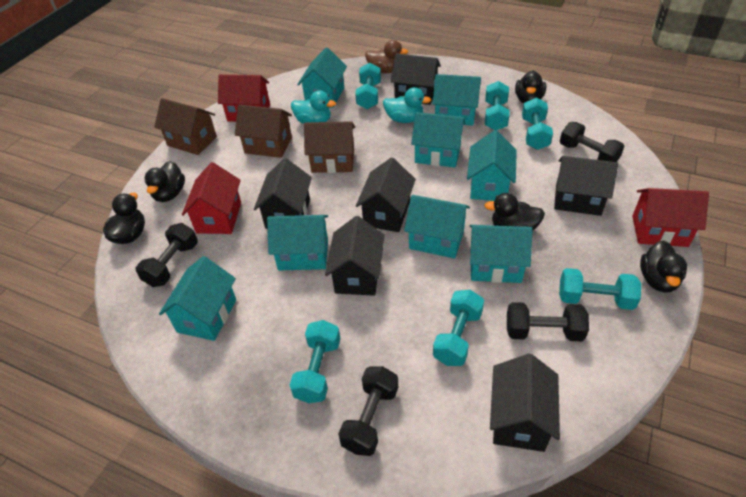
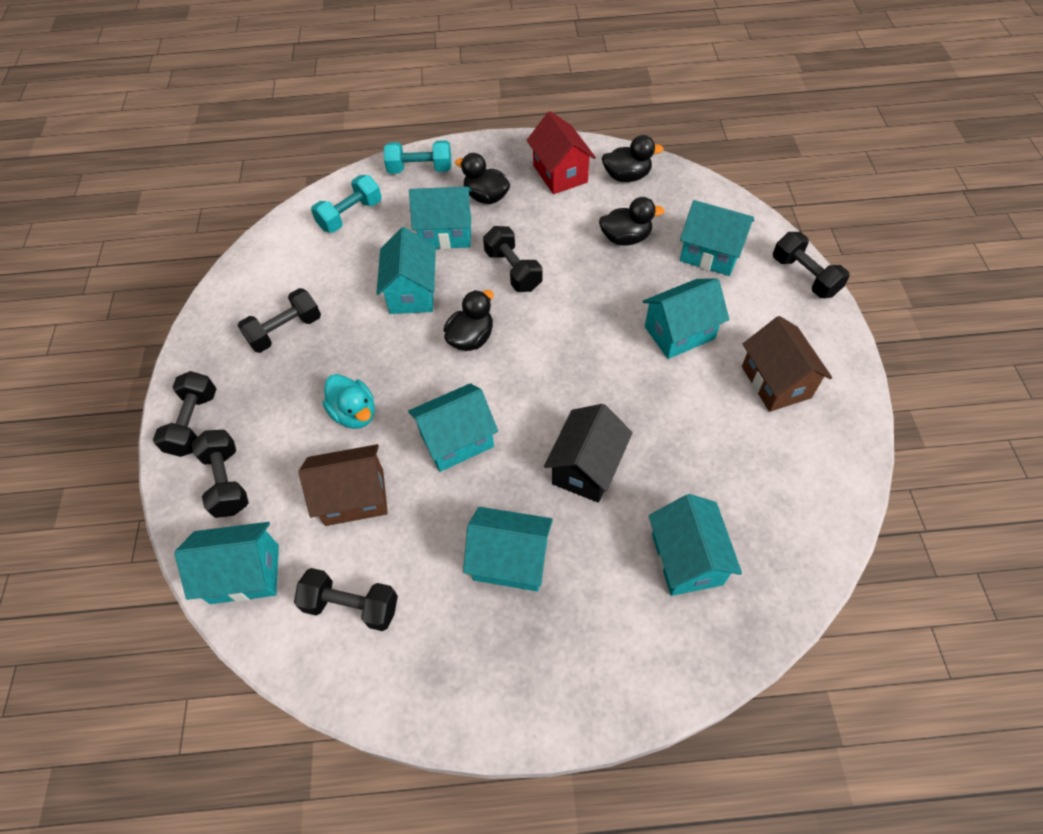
black duck: [103,193,145,244] [145,161,185,202] [484,193,545,230] [515,70,546,103] [640,240,687,293] = 5 -> [444,290,494,351] [455,153,510,204] [599,197,665,246] [602,135,664,182] = 4
black dumbbell: [135,223,198,287] [338,366,398,456] [507,302,589,341] [560,122,624,162] = 4 -> [153,371,216,457] [191,430,249,518] [238,288,321,353] [294,568,398,631] [483,226,542,292] [773,232,850,298] = 6
black house: [254,158,312,229] [325,216,385,296] [356,157,416,232] [391,53,441,105] [490,354,560,452] [554,156,618,216] = 6 -> [544,404,633,503] = 1
brown duck: [365,40,408,73] = 1 -> none = 0
brown house: [154,98,217,155] [235,104,292,158] [304,121,355,173] = 3 -> [299,444,388,526] [742,316,832,412] = 2
red house: [182,162,241,234] [218,74,270,122] [632,188,709,247] = 3 -> [527,111,596,194] = 1
turquoise duck: [291,90,336,124] [383,87,431,123] = 2 -> [322,374,375,429] = 1
turquoise dumbbell: [290,320,340,403] [355,63,381,109] [433,290,484,366] [485,81,510,130] [522,97,553,150] [559,268,641,310] = 6 -> [311,175,382,233] [384,140,452,174] = 2

